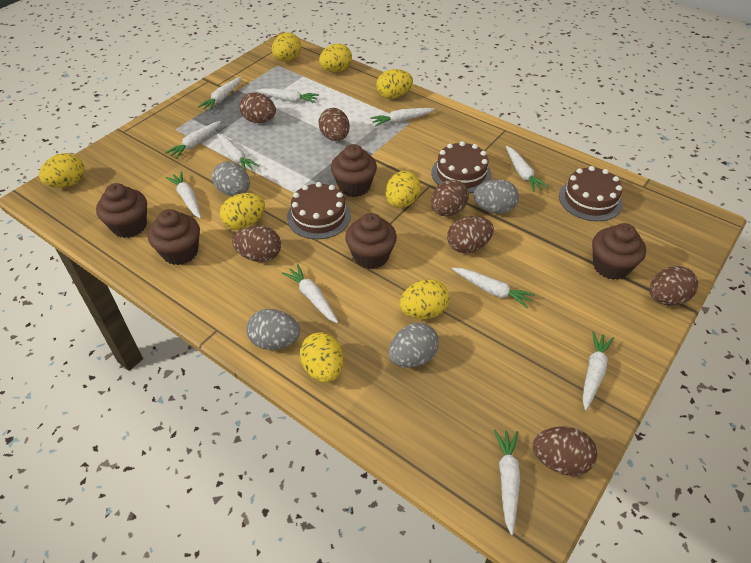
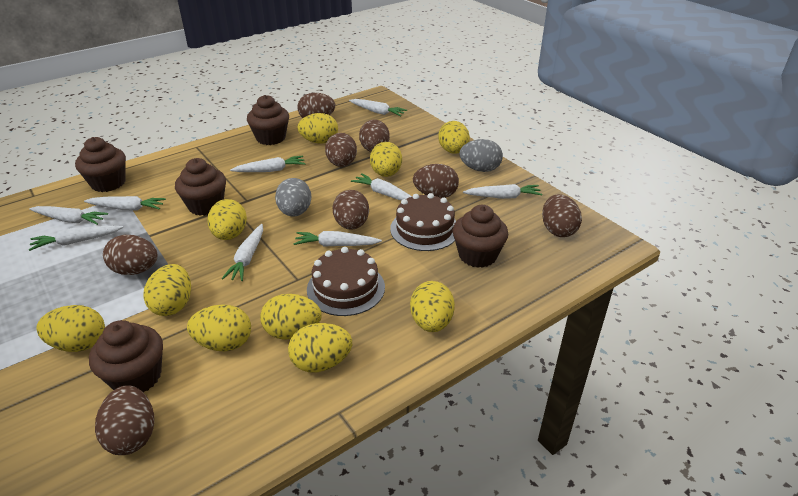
brown cake: [287,182,351,239] [432,141,492,193] [559,166,623,221] = 3 -> [307,247,385,316] [390,193,456,251] = 2
brown egg: [232,226,281,262] [239,92,276,123] [318,108,350,141] [431,180,469,216] [447,216,494,253] [533,426,597,476] [649,266,698,306] = 7 -> [95,385,154,455] [103,235,158,275] [297,93,335,118] [325,133,357,167] [333,190,369,230] [359,120,390,152] [413,164,459,198] [542,194,582,237] = 8
grey egg: [212,161,250,196] [246,309,300,350] [389,323,439,368] [473,179,519,214] = 4 -> [275,178,311,217] [459,139,503,172] = 2
white carrot: [165,121,221,159] [166,171,201,219] [198,77,242,111] [217,134,259,171] [256,88,319,103] [282,264,338,323] [370,108,435,127] [452,268,535,308] [494,430,520,535] [506,146,549,192] [583,331,614,411] = 11 -> [29,206,108,225] [29,226,123,251] [84,196,166,211] [222,224,263,281] [230,156,306,172] [293,231,382,247] [349,99,407,116] [351,173,412,201] [463,184,542,199] = 9
yellow egg: [39,153,85,188] [220,193,265,230] [272,33,301,61] [300,332,343,383] [319,44,352,72] [376,69,413,99] [386,171,421,208] [399,279,449,319] = 8 -> [36,305,105,352] [143,264,191,316] [187,304,251,351] [207,199,247,240] [260,294,321,340] [288,323,352,372] [297,113,338,144] [370,142,402,177] [410,281,455,332] [438,121,470,154] = 10

